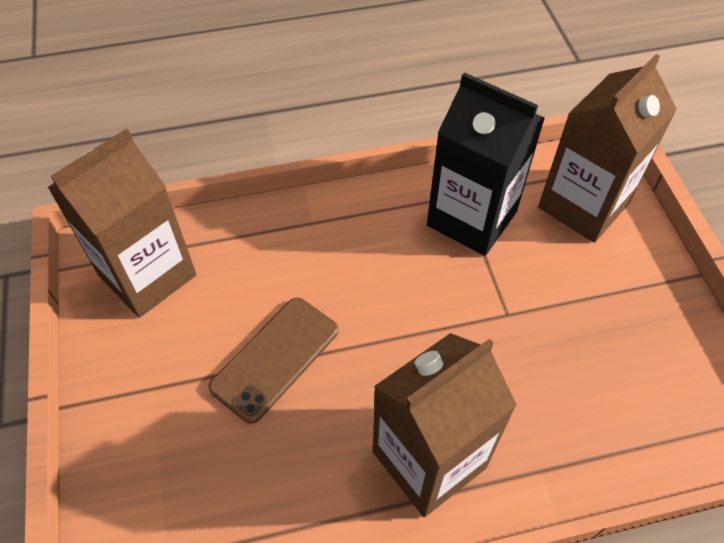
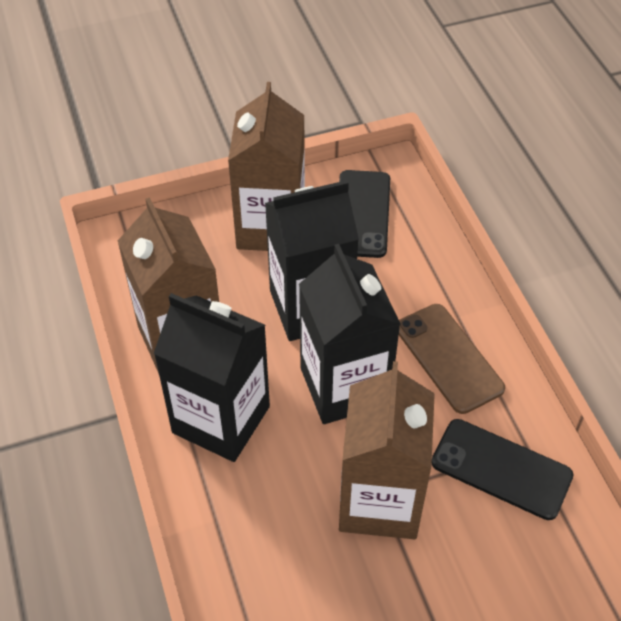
black carton: [427,72,545,256] = 1 -> [154,293,270,462] [265,180,359,341] [299,244,400,424] = 3
black phone: none = 0 -> [339,170,390,258] [432,419,574,520] = 2

